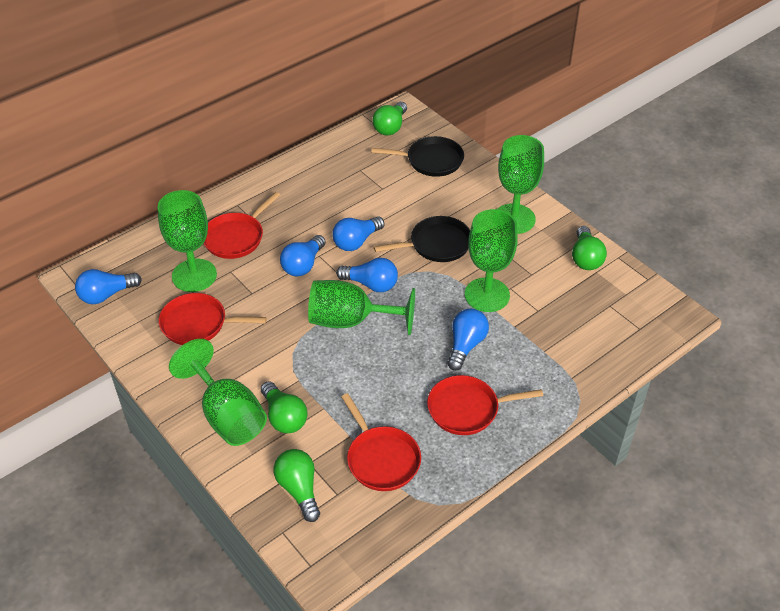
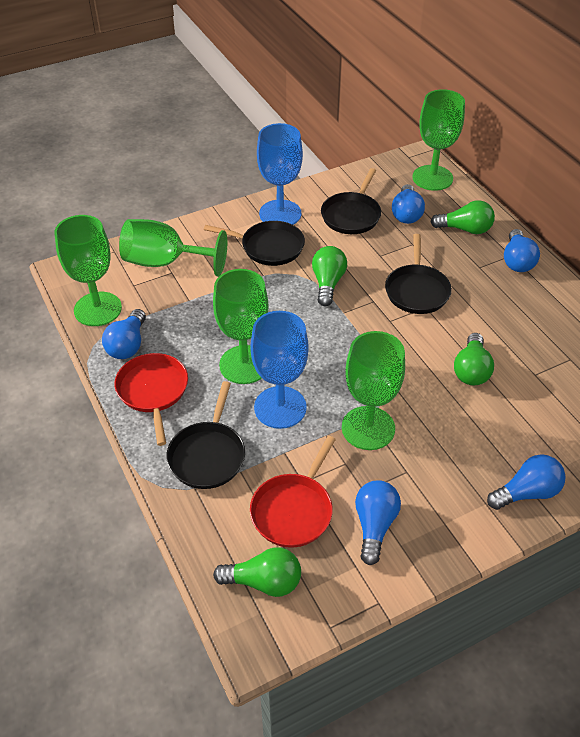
black pan: [371,136,464,177] [374,216,470,262] = 2 -> [166,381,245,489] [204,221,305,266] [321,168,381,234] [385,234,452,314] = 4
blue goblet: none = 0 -> [250,311,309,429] [257,123,303,225] = 2
red pan: [159,293,267,345] [203,192,280,259] [341,393,421,491] [427,375,543,435] = 4 -> [115,353,188,446] [250,436,336,548] = 2

